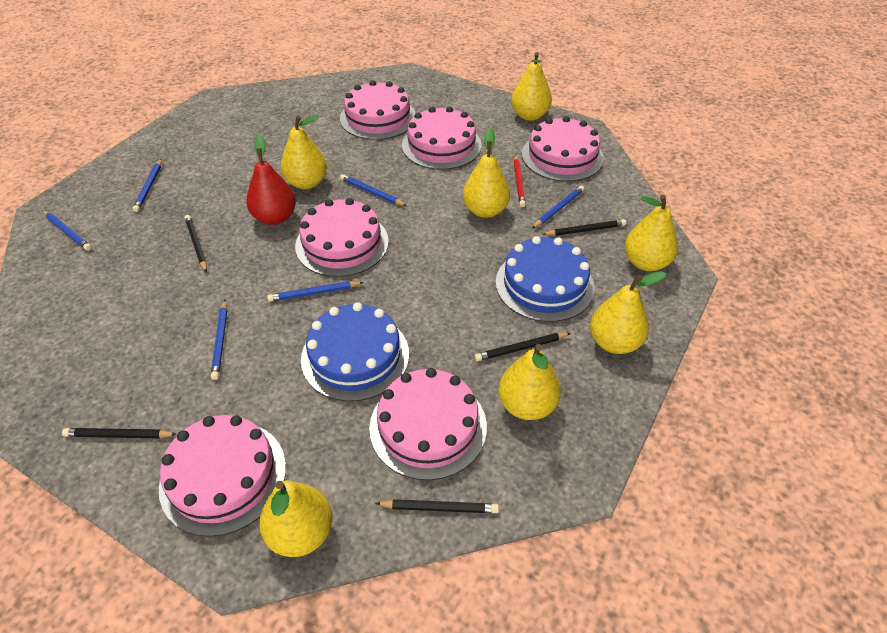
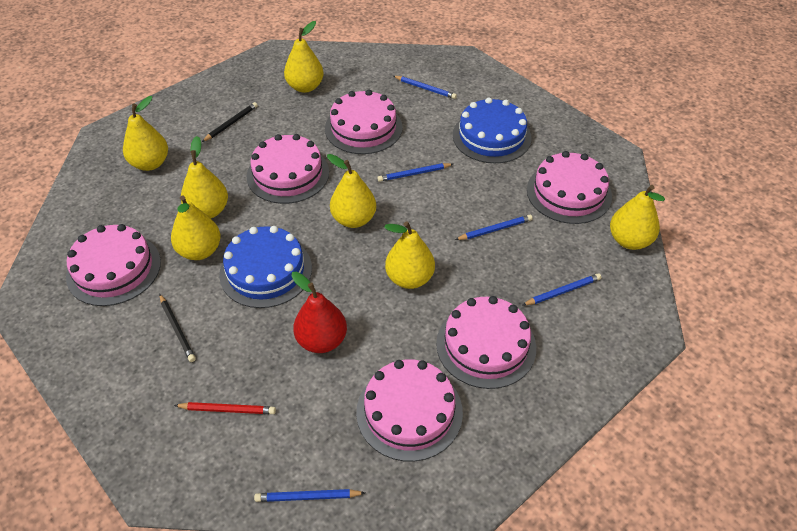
black pencil: [62,428,177,438] [184,215,207,272] [375,499,499,513] [475,333,571,361] [542,219,626,236] = 5 -> [160,294,196,362] [202,102,258,142] = 2
blue pencil: [42,210,91,251] [132,159,162,212] [211,300,227,380] [267,281,364,302] [340,174,407,206] [532,185,584,228] = 6 -> [254,489,365,502] [377,163,453,182] [394,76,457,99] [455,215,533,240] [523,273,601,305] = 5

